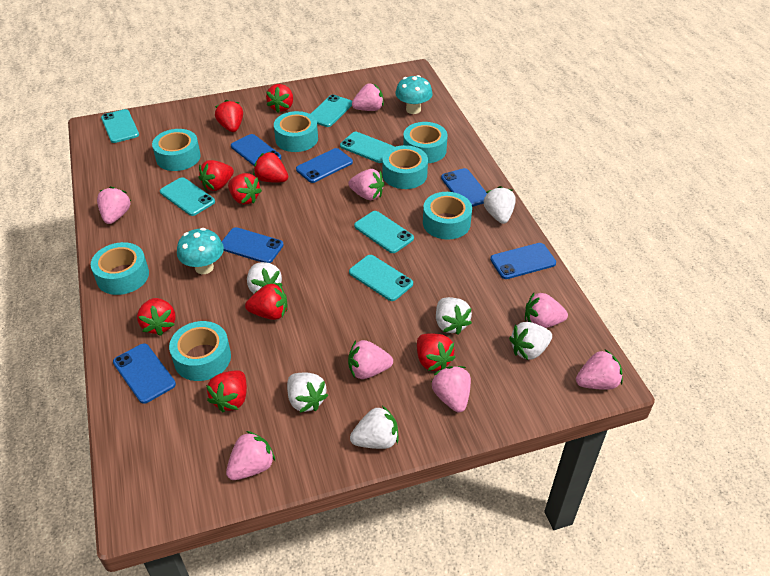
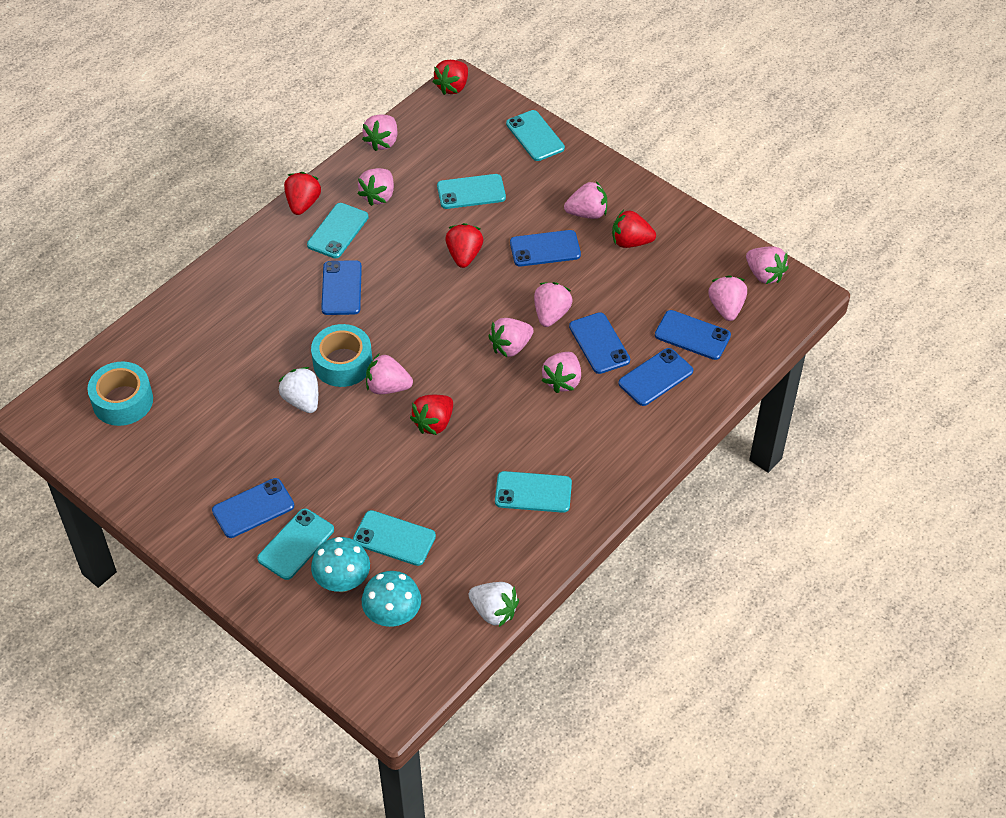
pink strawberry: [97,187,131,224] [226,431,275,480] [348,169,384,200] [348,340,393,379] [352,84,384,111] [432,366,471,413] [525,293,568,328] [576,349,623,390] = 8 -> [357,168,394,206] [362,114,397,151] [366,354,413,394] [488,318,534,357] [534,282,573,327] [542,352,581,393] [564,181,607,219] [708,275,747,321] [746,246,788,284] = 9
red strawberry: [137,298,176,336] [199,160,234,191] [206,370,247,412] [215,100,243,132] [228,173,262,204] [245,283,288,320] [253,152,288,183] [266,84,293,113] [417,333,456,371] = 9 -> [284,172,321,215] [410,395,453,435] [433,60,468,95] [445,223,483,268] [612,210,656,248] = 5
turquoise tape: [91,242,149,295] [152,129,201,171] [169,321,231,381] [274,111,318,152] [382,145,428,189] [403,122,448,163] [423,192,472,240] = 7 -> [87,362,153,426] [311,324,372,387] = 2
white strawberry: [247,262,282,294] [287,372,328,413] [350,406,398,449] [436,297,472,335] [484,186,516,224] [509,322,552,360] = 6 -> [278,367,318,413] [469,582,519,627] = 2

